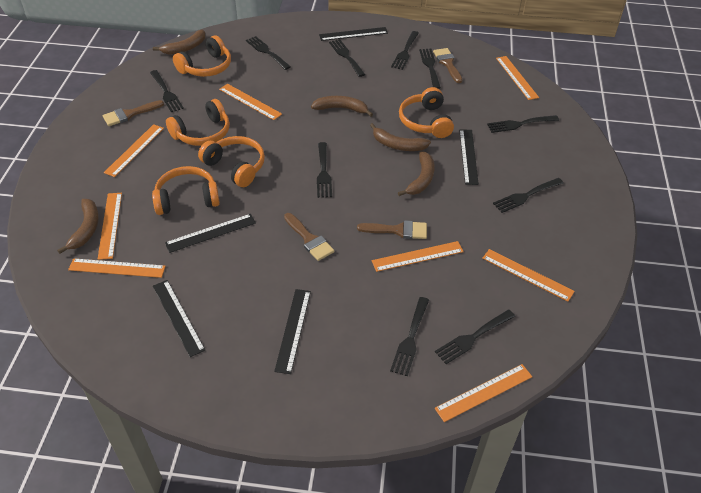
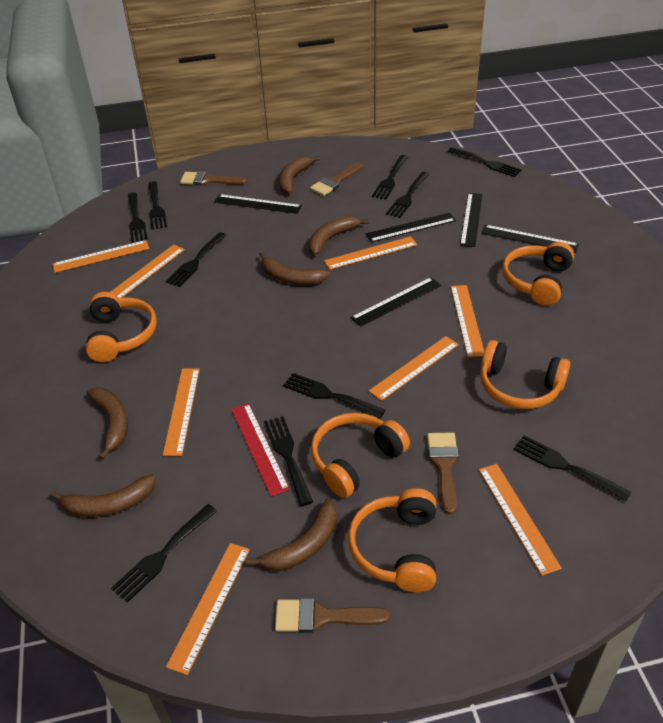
brown banana: [57,199,99,254] [153,29,206,55] [311,96,373,117] [370,123,431,151] [398,151,435,196] = 5 -> [50,474,156,517] [86,388,128,460] [246,498,337,571] [259,252,330,285] [279,156,320,194] [309,216,368,255] = 6
red ruler: none = 0 -> [231,403,290,496] = 1

